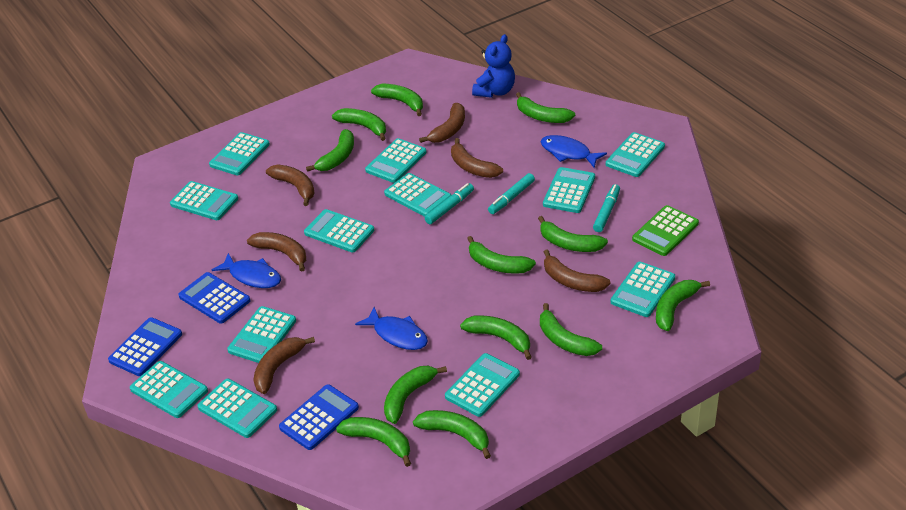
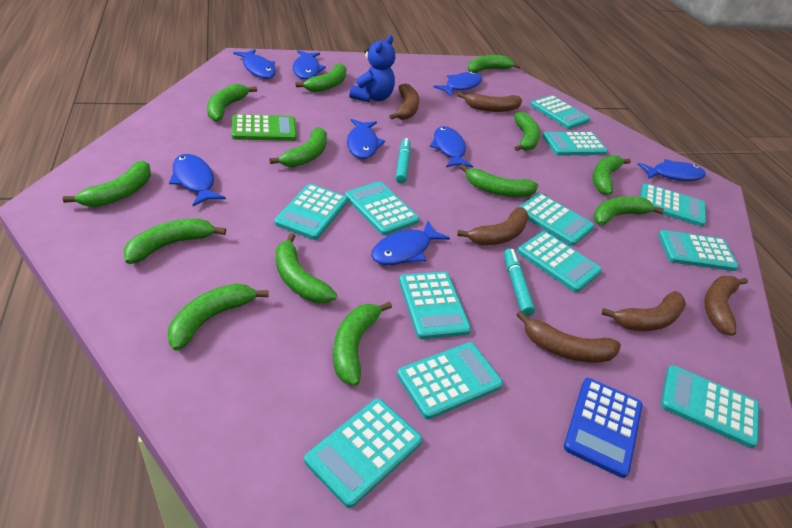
blue calculator: [108,317,182,376] [178,272,251,324] [279,384,359,450] = 3 -> [564,378,643,478] = 1
blue fish: [212,253,281,288] [355,307,428,350] [541,135,607,168] = 3 -> [169,154,226,206] [233,49,276,79] [293,50,326,79] [347,119,385,159] [371,221,450,265] [430,126,473,168] [434,72,482,96] [637,159,706,181] = 8
green banana: [306,129,354,172] [332,108,386,141] [336,417,411,467] [371,84,423,116] [384,366,447,424] [413,410,491,459] [460,315,532,360] [467,236,536,274] [516,92,575,123] [538,216,608,252] [540,303,602,356] [656,280,710,331] = 12 -> [63,161,151,207] [123,218,226,264] [168,284,268,351] [207,84,257,121] [269,127,327,167] [276,233,337,303] [296,63,347,92] [333,301,392,386] [460,164,538,197] [468,55,521,73] [514,112,540,151] [593,155,631,195] [594,196,664,225] = 13
turquoise marker: [425,183,474,224] [488,173,535,214] [593,184,620,232] = 3 -> [396,138,411,184] [504,248,535,316] = 2

